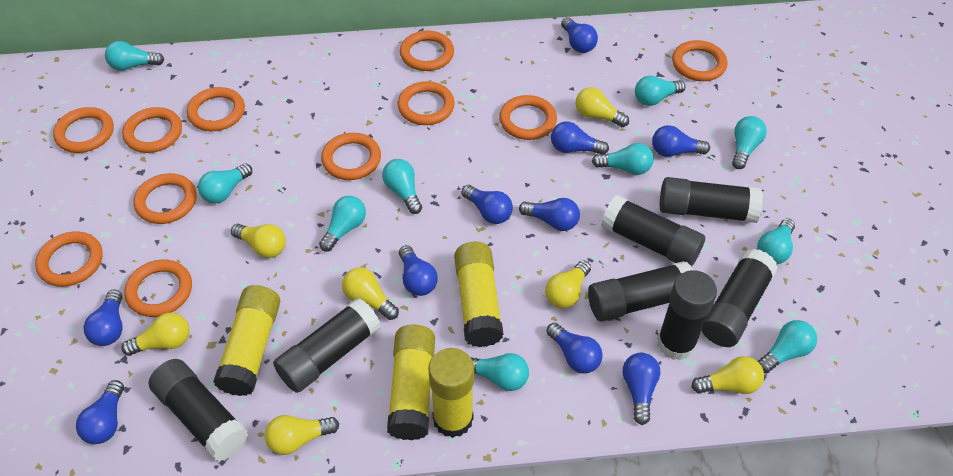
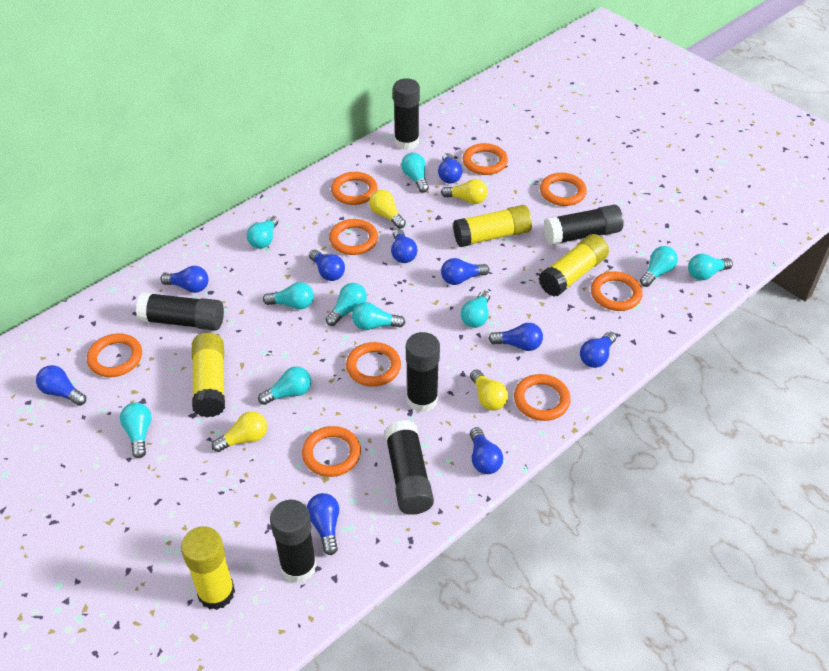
black glue stick: [148,359,249,462] [273,298,381,393] [588,261,693,321] [601,195,705,267] [657,270,717,361] [660,177,763,223] [702,249,778,347] = 7 -> [136,292,224,331] [270,500,317,583] [385,420,434,515] [393,78,420,150] [406,332,440,412] [544,205,624,245] = 6
orange ring: [35,231,103,287] [53,107,114,153] [122,107,182,153] [124,260,192,317] [134,173,197,224] [187,87,245,132] [321,133,381,180] [398,81,455,125] [400,31,454,71] [499,95,557,140] [672,40,727,81] = 11 -> [87,333,142,377] [302,426,361,477] [329,219,378,255] [331,172,378,205] [346,342,401,387] [463,143,508,175] [514,374,571,421] [540,173,587,206] [591,271,643,311] = 9
yellow light bulb: [121,313,189,356] [231,224,286,258] [264,415,339,455] [342,267,399,320] [545,260,591,308] [575,87,629,128] [691,356,764,394] = 7 -> [212,411,267,452] [369,190,406,229] [441,179,488,204] [470,369,508,411] = 4

